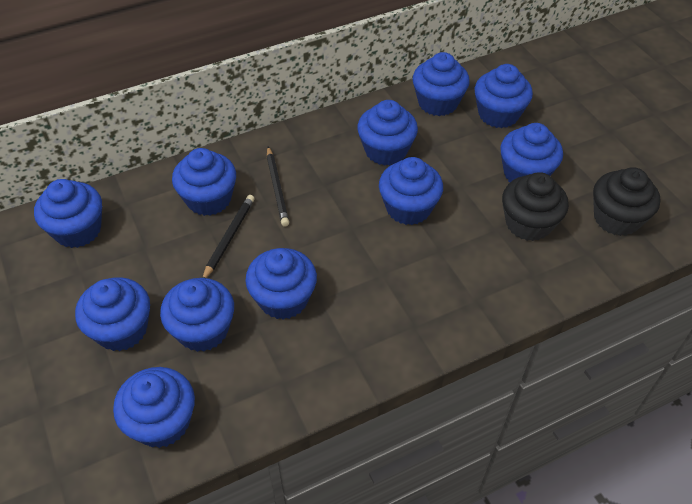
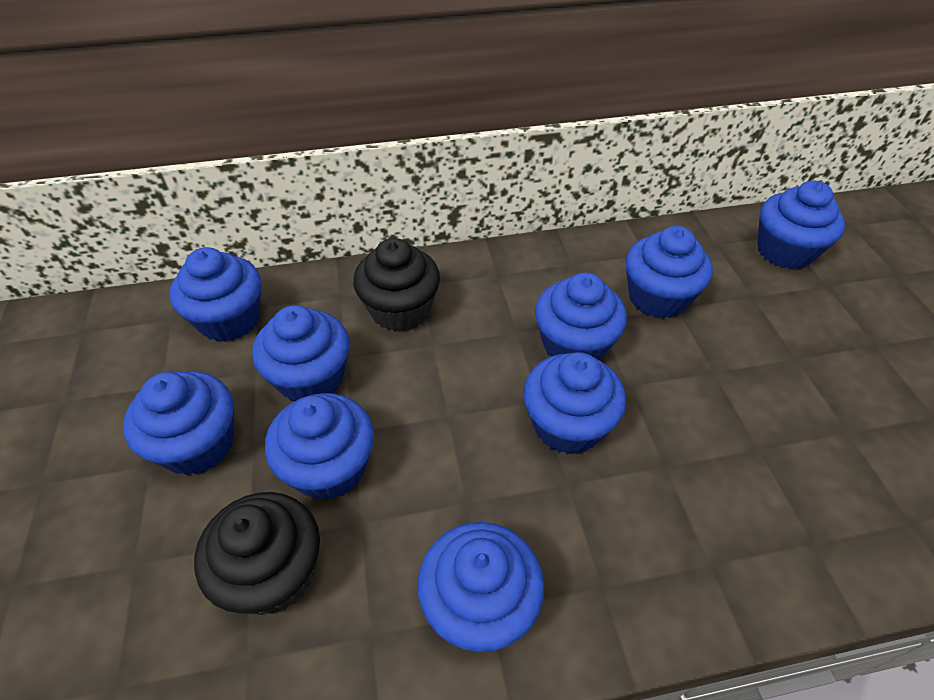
black pencil: [202,195,255,278] [267,147,289,226] = 2 -> none = 0
blue cupcake: [34,179,102,248] [75,277,150,351] [113,367,195,448] [160,278,234,352] [172,148,236,216] [245,248,317,320] [357,100,418,166] [379,157,443,225] [413,52,470,116] [475,64,533,128] [500,123,563,182] = 11 -> [123,371,234,475] [170,247,261,342] [252,305,350,401] [265,393,374,500] [418,522,544,652] [523,352,626,454] [535,273,627,360] [626,226,713,319] [757,180,845,269] = 9

